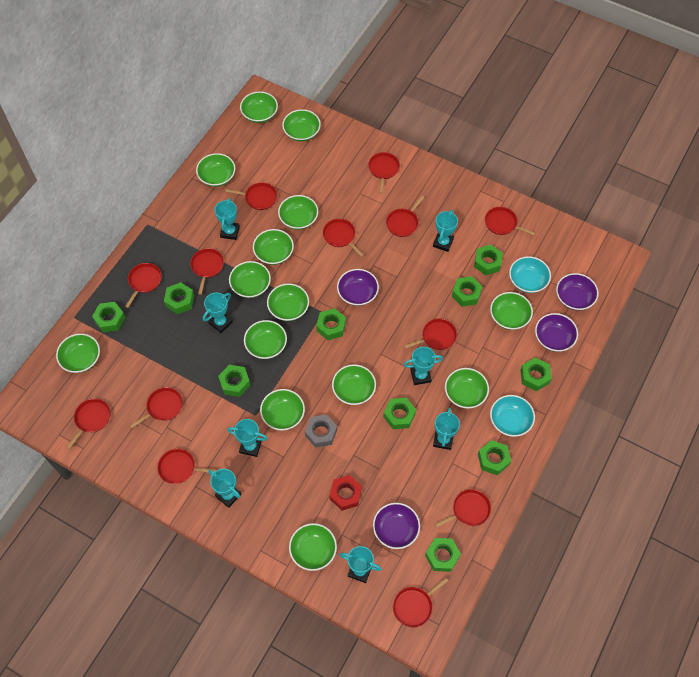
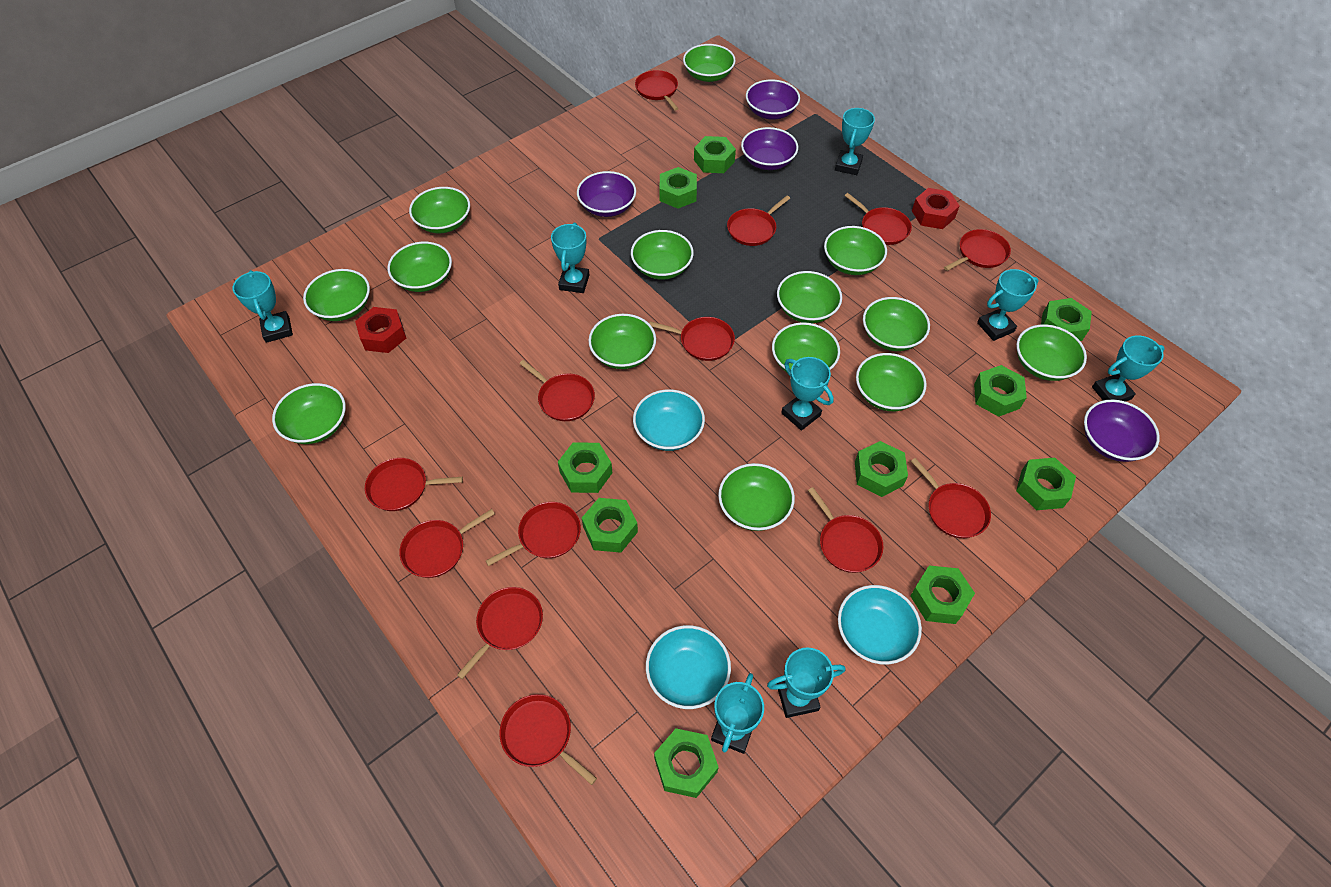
grey nut: [305,414,337,448] = 1 -> none = 0
red nut: [329,475,362,511] = 1 -> [355,307,406,353] [912,188,960,229] = 2
turquoise bowl: [490,395,535,437] [509,256,551,293] = 2 -> [633,389,705,451] [646,625,731,709] [838,585,922,665] = 3

